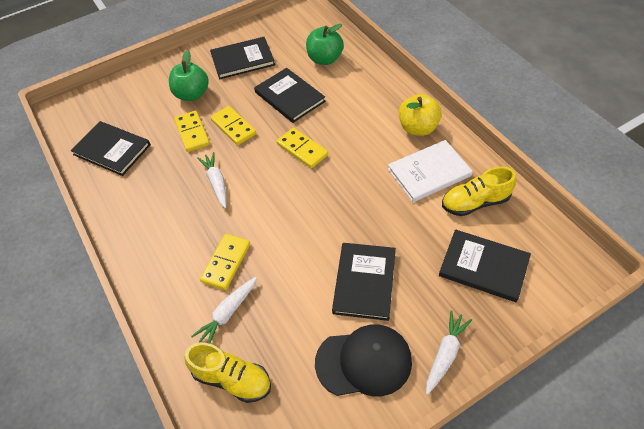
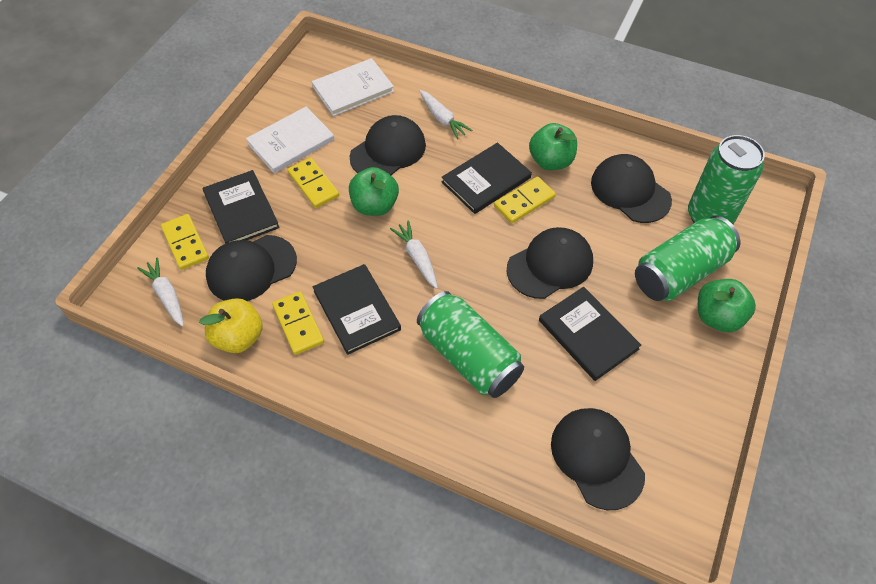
black book: [71,121,151,176] [210,37,275,79] [254,68,326,123] [332,243,396,321] [439,229,531,302] = 5 -> [203,170,280,244] [313,264,401,355] [441,143,532,214] [539,287,641,381] = 4
black cap: [315,324,412,396] = 1 -> [206,235,297,301] [350,115,426,175] [507,227,593,299] [551,408,645,510] [591,154,672,223] = 5
green apple: [169,50,209,101] [306,24,344,65] = 2 -> [349,167,399,216] [529,123,577,170] [698,279,756,332] = 3
green can: none = 0 -> [417,291,524,398] [635,216,740,301] [688,135,765,224] = 3
white book: [388,140,473,202] = 1 -> [246,107,335,173] [312,58,394,116] = 2
yellow shoe: [184,343,271,403] [442,167,517,216] = 2 -> none = 0

